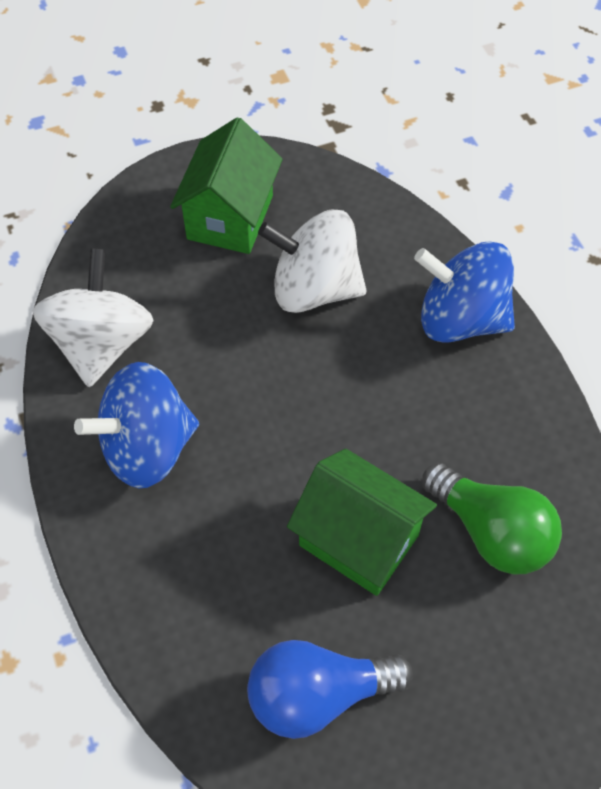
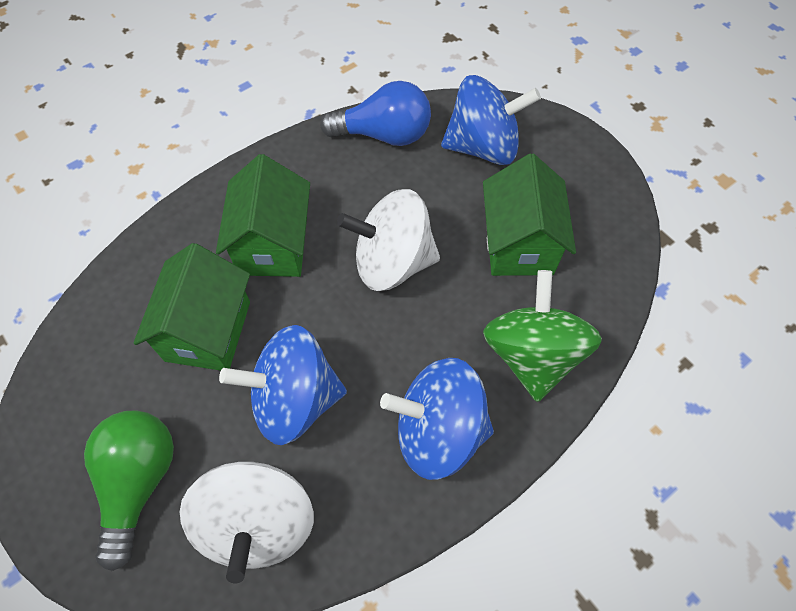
blue spinning top: [74,362,199,488] [414,241,515,343] = 2 -> [219,325,347,445] [380,358,494,480] [441,75,541,165] = 3
green house: [170,117,283,254] [287,449,437,596] = 2 -> [133,243,250,371] [216,154,310,277] [483,153,576,276] = 3
green spinning top: none = 0 -> [483,270,602,402] = 1

